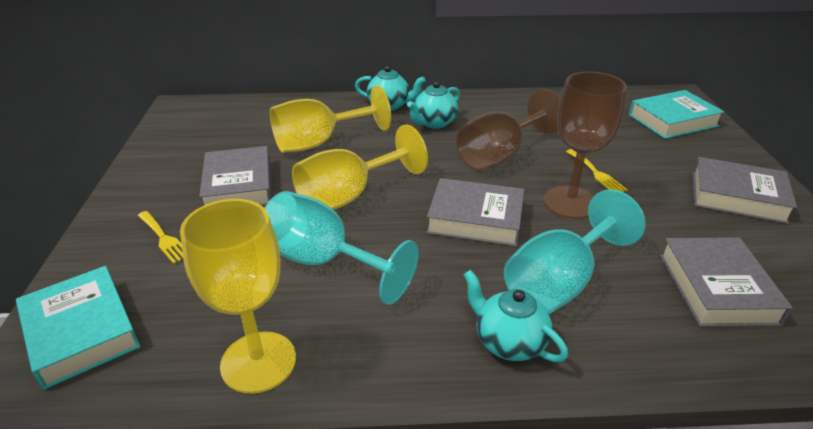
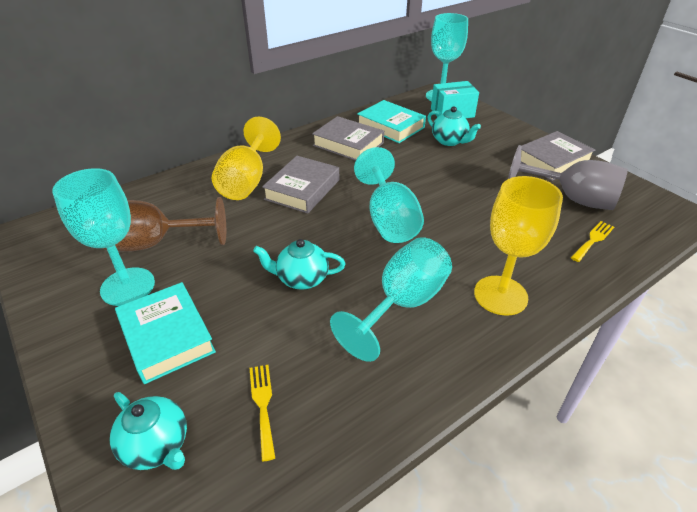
brown goblet: [456,89,560,170] [543,71,627,219] = 2 -> [102,197,226,252] = 1
grey book: [199,146,272,206] [426,178,524,247] [660,237,793,327] [692,157,797,224] = 4 -> [262,156,339,214] [312,116,384,161] [521,131,595,181] = 3
grey goblet: none = 0 -> [508,145,628,210] = 1
turquoise box: none = 0 -> [431,81,479,118] = 1
turquoise goblet: [265,191,419,305] [504,190,646,313] = 2 -> [52,168,155,306] [330,237,452,362] [354,147,424,243] [426,13,468,101] = 4
yellow goblet: [180,199,296,394] [270,85,391,153] [292,125,428,210] = 3 -> [212,117,281,200] [474,176,563,316] = 2

